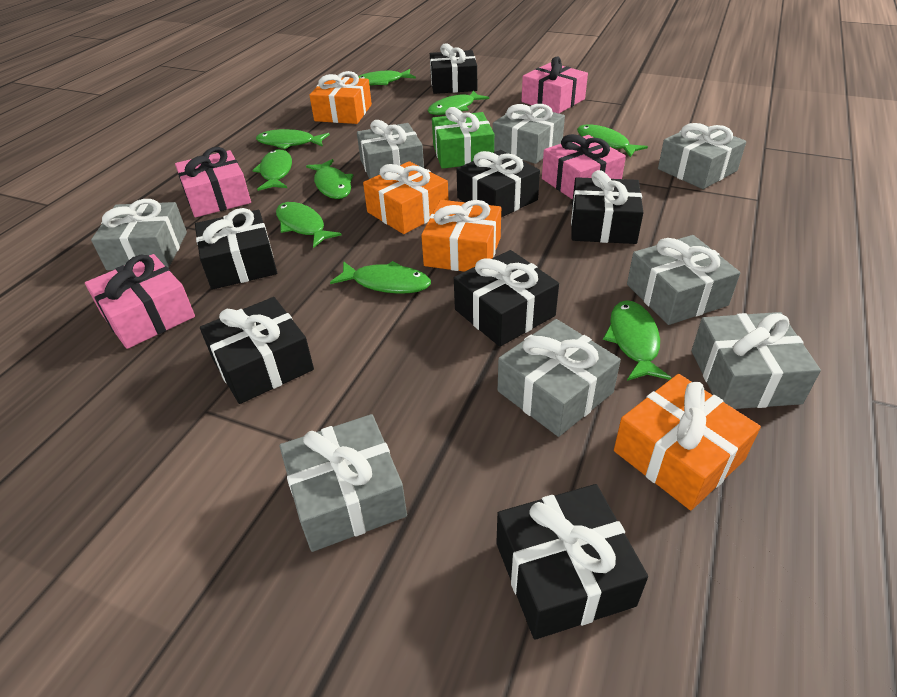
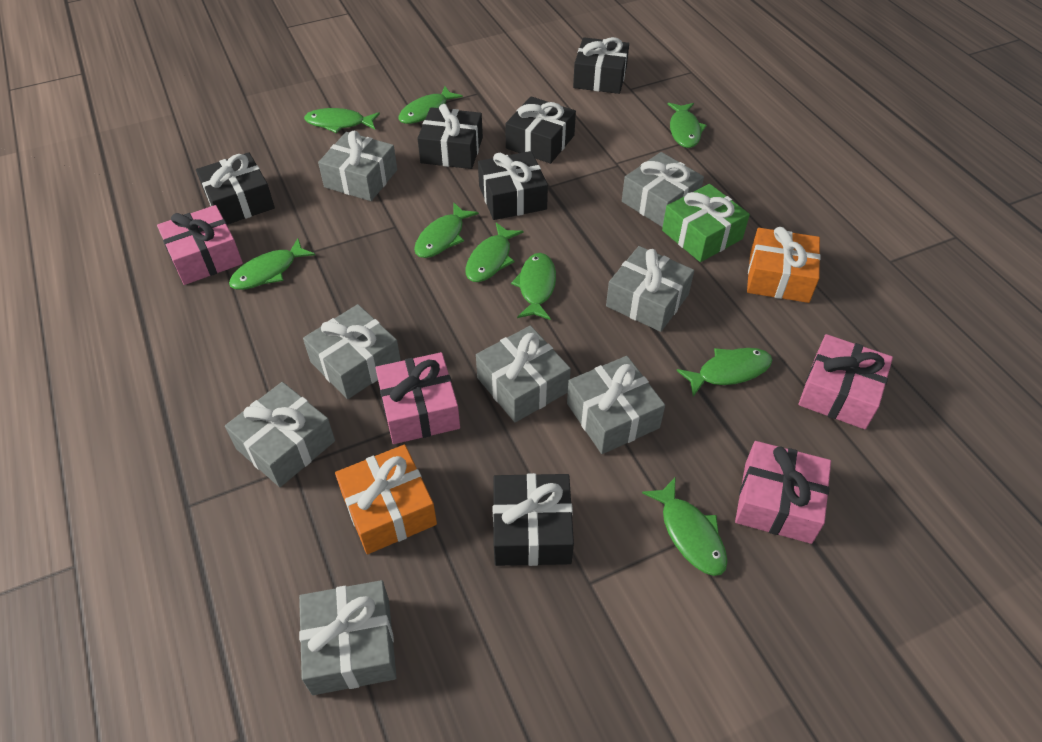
black gift: [195,208,277,290] [200,297,314,404] [430,43,477,94] [454,250,559,347] [457,150,540,217] [496,484,648,640] [571,170,644,244] = 7 -> [196,152,275,225] [417,104,483,169] [478,151,548,220] [493,473,574,566] [505,96,576,164] [573,37,629,94] = 6
orange gift: [309,71,372,124] [363,161,449,234] [421,200,501,272] [614,374,761,510] = 4 -> [335,445,437,554] [747,227,821,303] = 2

